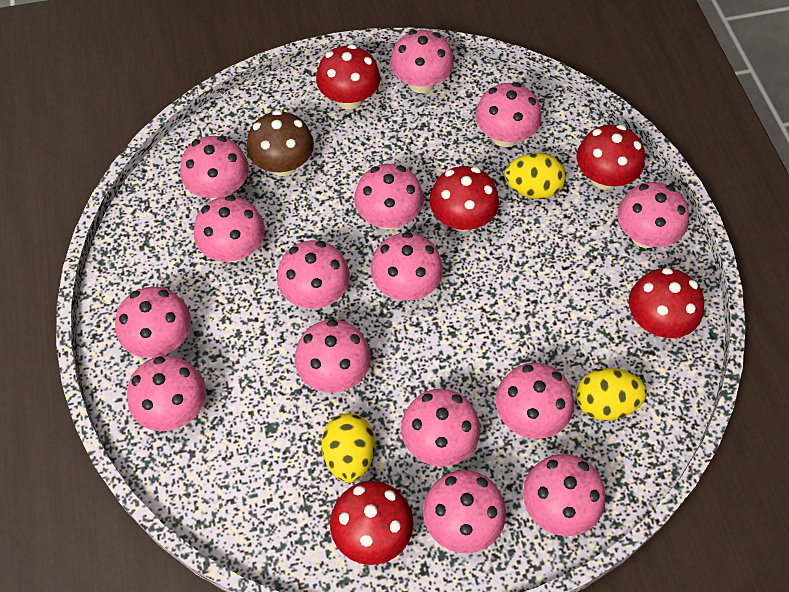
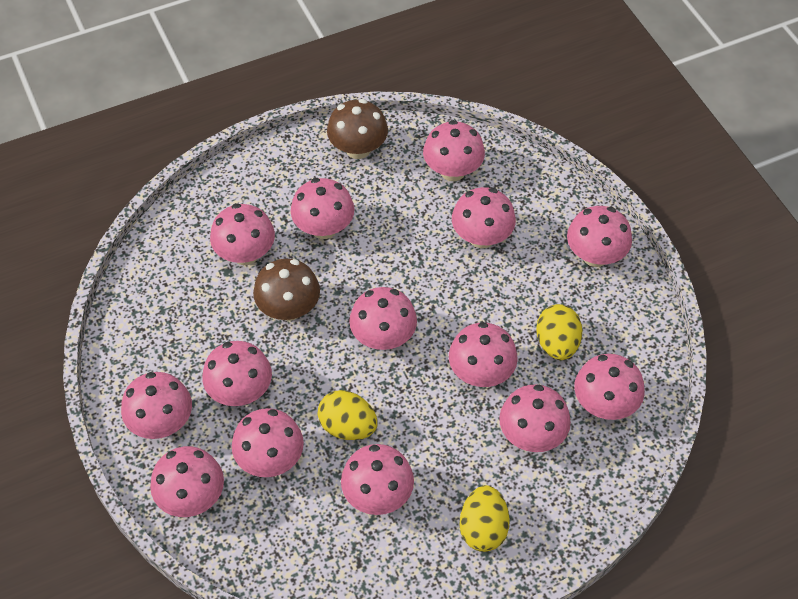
brown mushroom: [246,110,314,176] = 1 -> [253,259,320,321] [327,99,388,159] = 2
pink mushroom: [115,287,191,358] [127,356,206,431] [180,136,249,200] [194,195,265,262] [277,240,350,309] [295,319,371,393] [354,164,424,230] [371,232,443,301] [390,30,454,93] [401,389,480,467] [423,470,506,553] [475,82,541,147] [496,363,574,439] [523,454,605,536] [617,182,689,248] = 15 -> [121,372,192,439] [150,446,224,517] [202,341,272,406] [210,203,275,265] [232,408,304,477] [291,178,355,239] [341,444,414,515] [349,287,417,350] [423,120,485,181] [449,322,518,387] [452,187,516,248] [499,385,571,452] [567,206,632,267] [574,354,644,420] = 14
red mushroom: [316,44,380,109] [330,481,413,565] [430,166,499,232] [577,125,645,190] [629,268,704,338] = 5 -> none = 0

